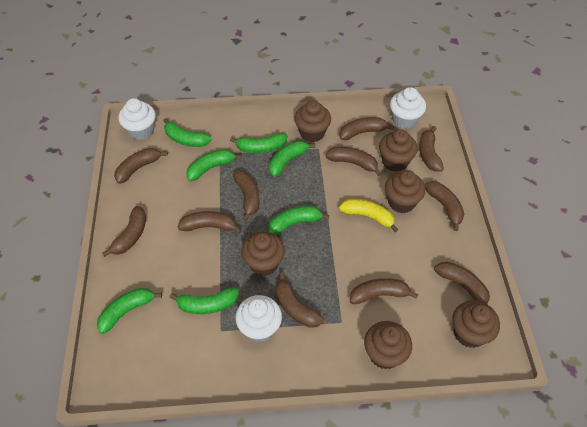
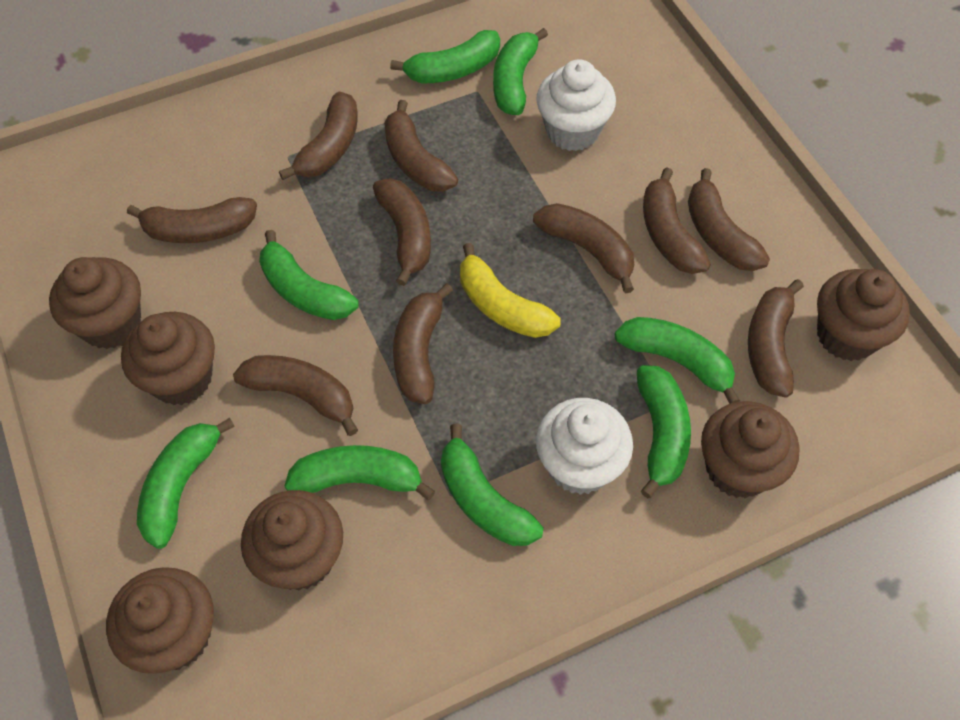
brown banana: [102,206,146,257] [114,148,168,184] [178,211,242,233] [233,170,260,221] [275,273,324,328] [325,147,381,176] [339,117,394,140] [350,278,418,304] [419,126,444,172] [424,181,464,231] [434,261,490,304] = 11 -> [127,197,257,243] [233,355,358,436] [279,92,358,180] [373,178,431,286] [384,100,458,192] [393,283,453,404] [533,203,634,293] [643,167,711,274] [688,168,770,271] [748,279,804,398] = 10
green banana: [97,288,162,334] [163,118,212,147] [169,288,239,314] [186,149,242,181] [230,133,287,153] [268,206,329,235] [269,141,315,177] = 7 -> [137,418,235,549] [259,230,359,320] [284,445,435,500] [390,30,500,84] [441,424,544,546] [493,28,548,115] [615,317,740,404] [637,365,691,498] = 8
white cupcake: [118,98,156,140] [235,295,282,343] [390,87,426,129] = 3 -> [536,59,616,151] [536,398,633,495] = 2

